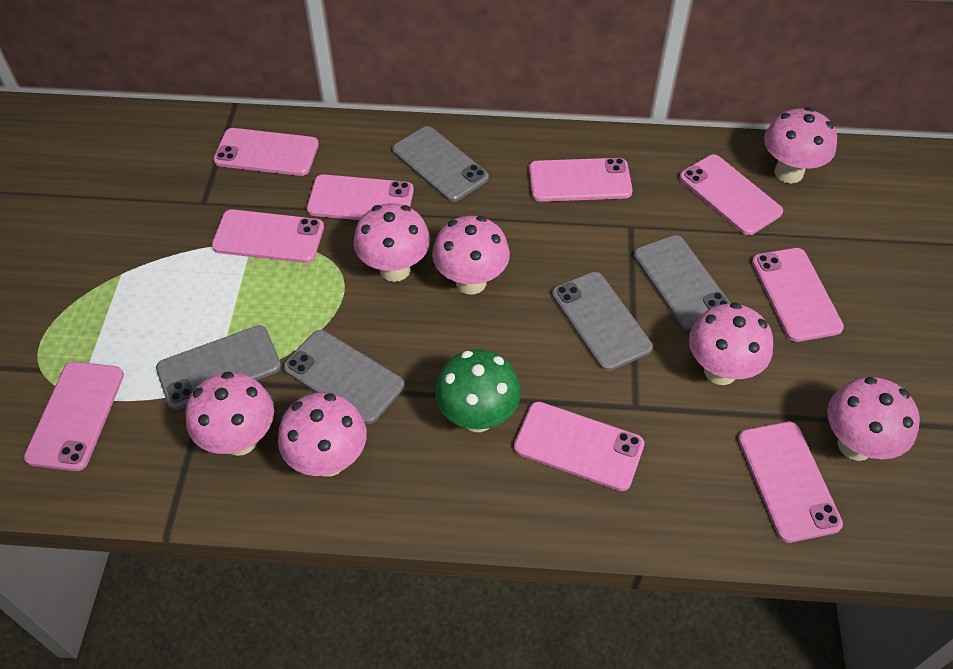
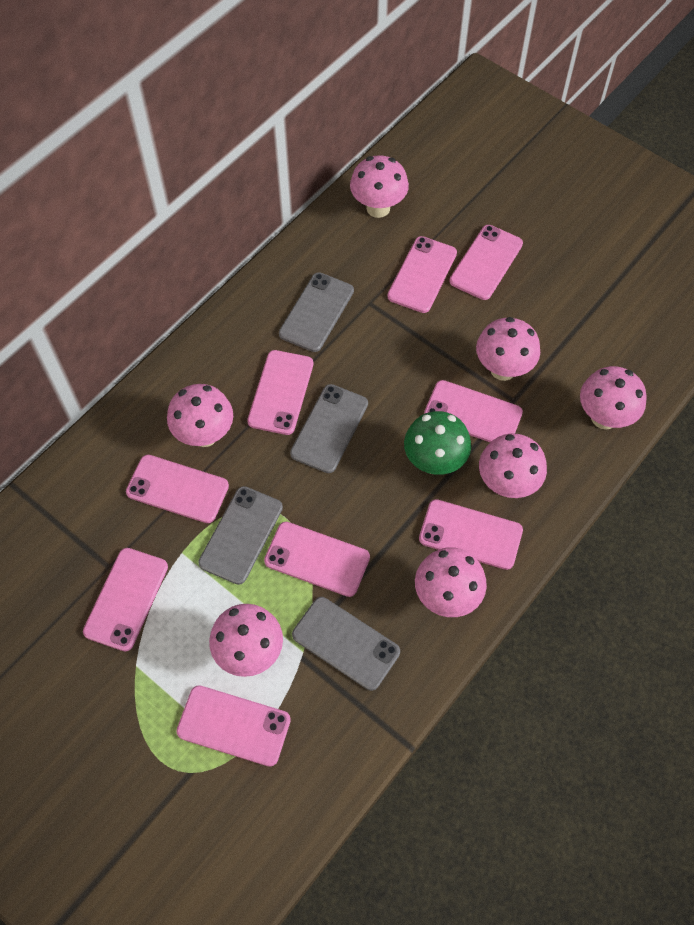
grey phone: [156,326,281,410] [283,330,405,424] [392,126,489,202] [552,272,653,371] [634,235,731,329] = 5 -> [198,486,283,585] [279,272,354,352] [290,384,368,473] [292,597,400,691] = 4

